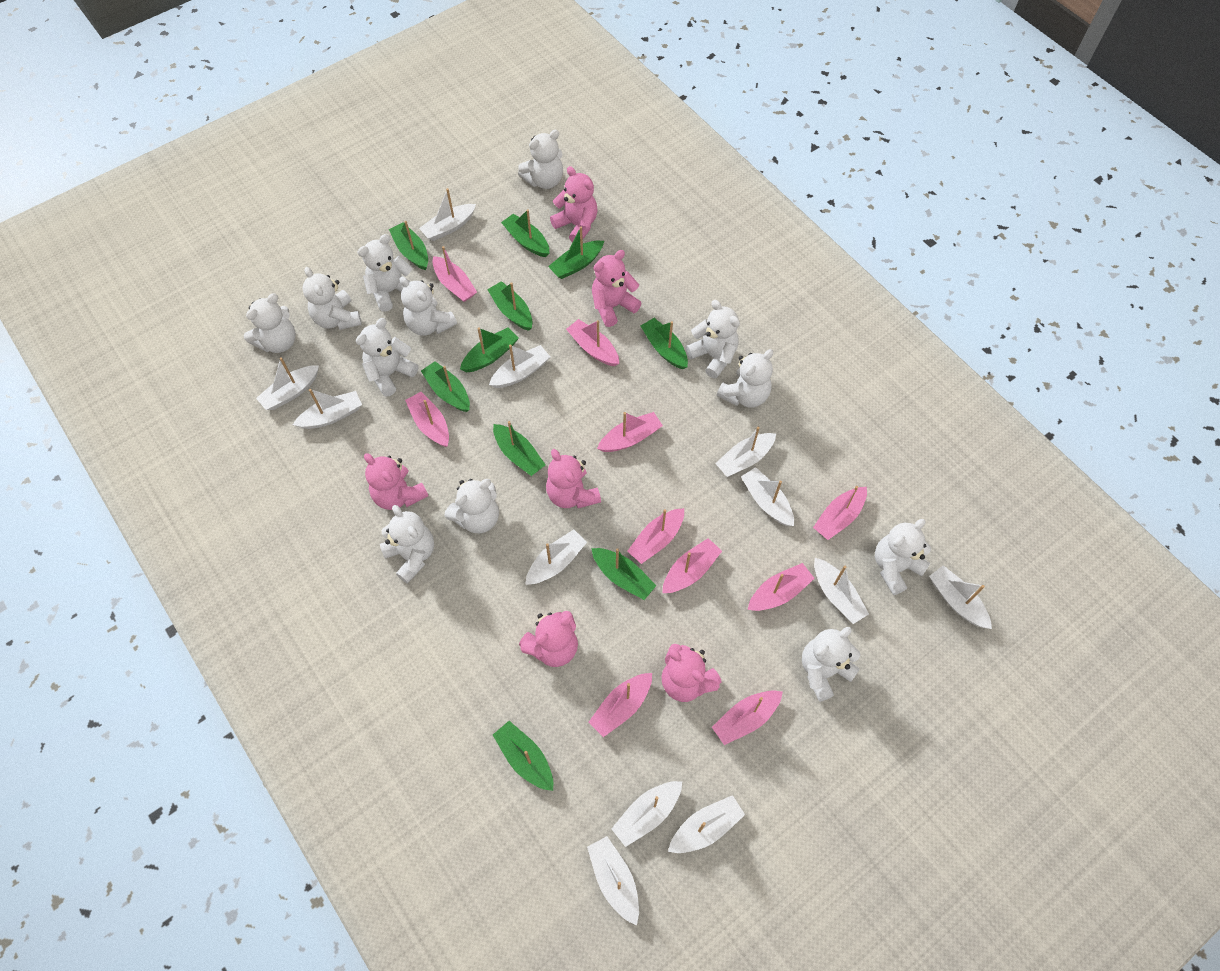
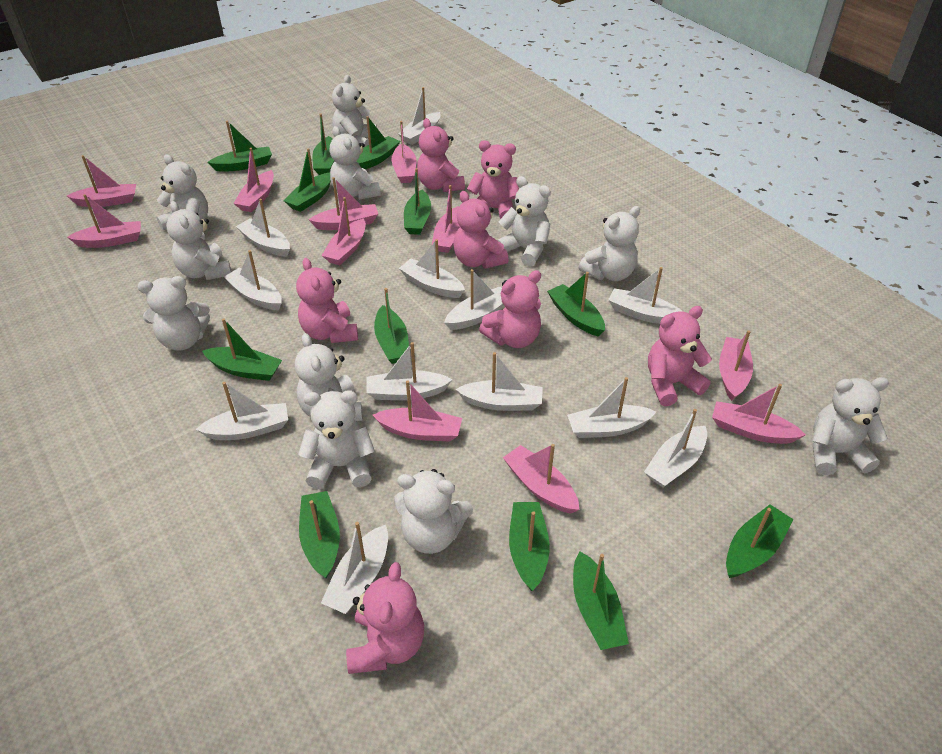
green boat: [389,221,428,270] [421,361,470,412] [460,327,519,372] [487,281,533,331] [493,421,545,476] [493,721,553,791] [501,209,549,257] [548,226,604,279] [591,548,657,600] [641,318,688,369] = 10 -> [202,318,282,381] [207,121,272,172] [284,148,331,212] [299,491,340,578] [312,114,334,175] [357,116,400,170] [374,288,409,364] [404,168,431,235] [509,502,550,591] [547,272,605,336] [573,552,629,650] [726,505,793,578] = 12
pink boat: [405,392,449,447] [432,246,477,302] [566,319,619,366] [589,673,652,737] [597,412,663,452] [627,508,684,564] [662,538,722,593] [712,690,783,745] [748,563,815,611] [813,486,867,540] = 10 -> [67,155,136,207] [67,194,141,248] [233,148,274,212] [309,177,378,230] [322,197,366,265] [373,380,462,442] [392,121,416,183] [432,185,460,253] [503,444,579,514] [712,384,806,444] [719,330,753,401] = 11
pink teddy bear: [364,453,428,510] [519,611,578,667] [546,449,601,508] [550,166,597,242] [592,250,642,327] [661,644,722,702] = 6 -> [296,258,358,343] [346,562,424,674] [417,118,465,192] [453,191,509,269] [467,140,519,219] [479,270,541,348] [648,306,712,406] = 7
white teddy bear: [244,293,296,353] [303,267,362,330] [356,318,418,397] [357,234,413,312] [380,505,434,584] [399,277,457,336] [445,479,499,533] [518,130,563,189] [686,300,740,378] [717,349,773,408] [802,627,860,702] [875,519,931,595] = 12 -> [138,276,210,351] [157,154,208,230] [166,201,231,280] [295,333,363,421] [298,390,375,489] [330,126,381,200] [332,75,377,148] [394,469,473,554] [497,176,551,266] [578,206,640,281] [812,377,889,475] = 11

